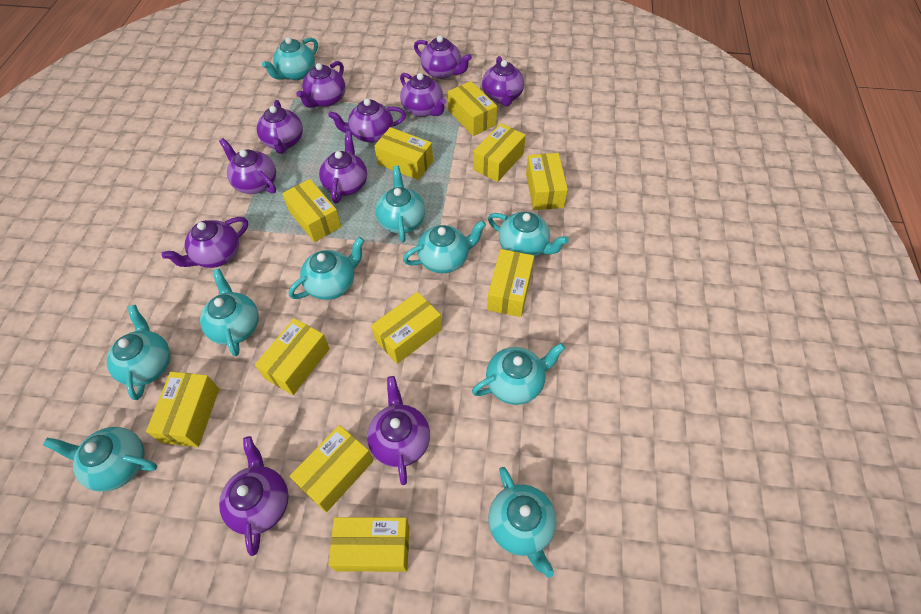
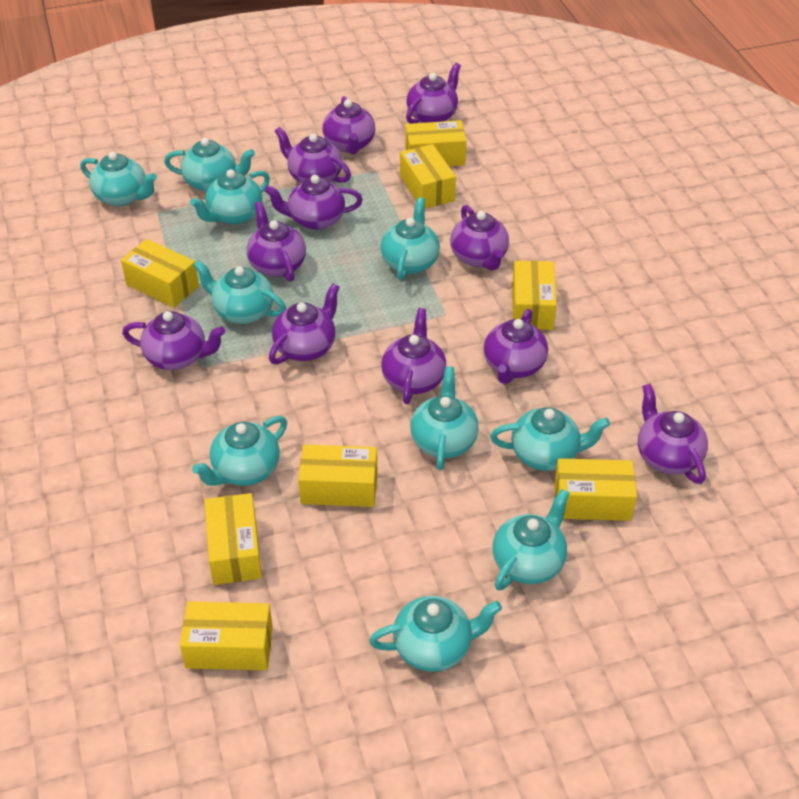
yellow box: [146,372,219,447] [255,318,330,395] [282,179,341,242] [290,425,373,513] [328,517,410,572] [371,292,442,364] [374,127,433,180] [448,81,497,136] [473,123,526,182] [487,249,534,317] [526,153,568,210] = 11 -> [121,239,199,308] [180,601,273,670] [204,493,262,585] [298,444,377,507] [400,144,456,209] [405,120,467,166] [512,261,557,330] [554,458,637,521] = 8

